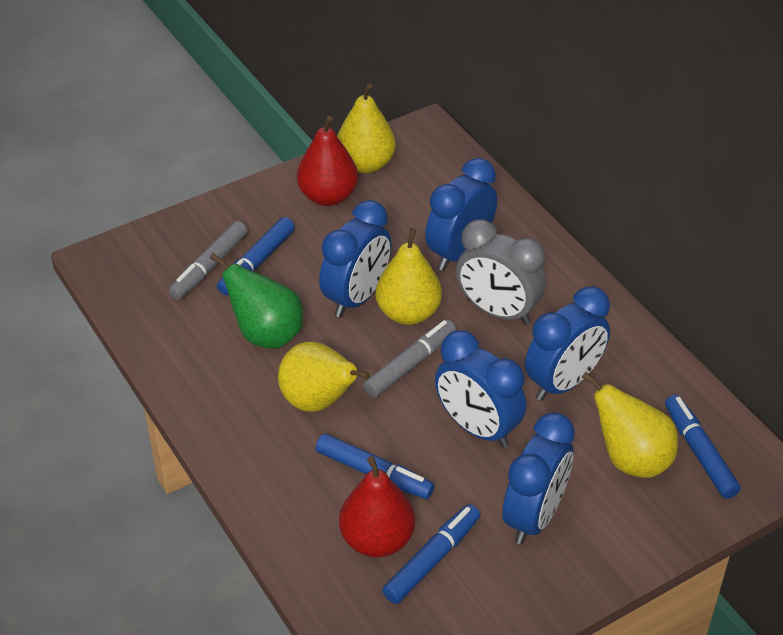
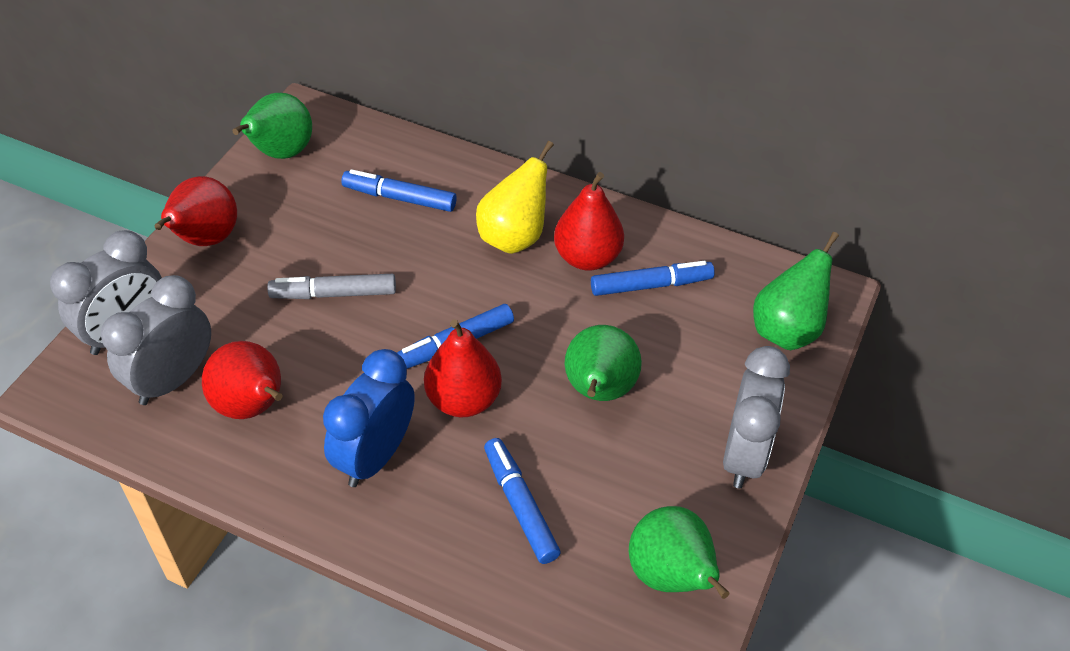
blue clock: [319,200,391,317] [425,158,497,271] [435,330,526,448] [502,412,575,545] [525,287,610,401] = 5 -> [323,349,415,487] = 1
green pear: [210,253,303,349] = 1 -> [232,93,312,159] [565,325,642,401] [629,506,729,599] [753,232,839,350] = 4
grey clock: [456,219,546,325] = 1 -> [50,230,162,355] [101,275,211,405] [723,346,790,488] = 3
grey marker: [169,221,248,300] [364,320,456,398] = 2 -> [267,274,396,299] = 1
red pear: [297,116,358,206] [339,456,415,557] = 2 -> [154,176,237,246] [202,341,283,419] [424,319,502,417] [554,172,624,271] = 4
yellow pear: [278,342,370,412] [337,83,396,173] [376,228,442,325] [582,372,678,478] = 4 -> [476,141,554,254] = 1

